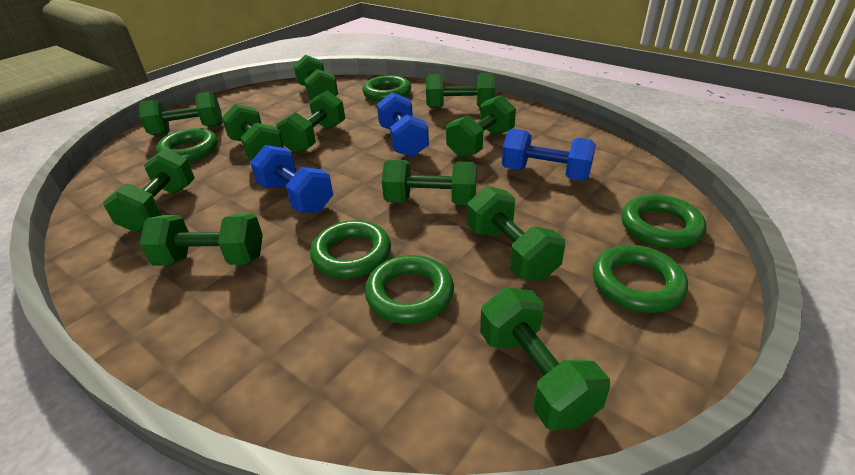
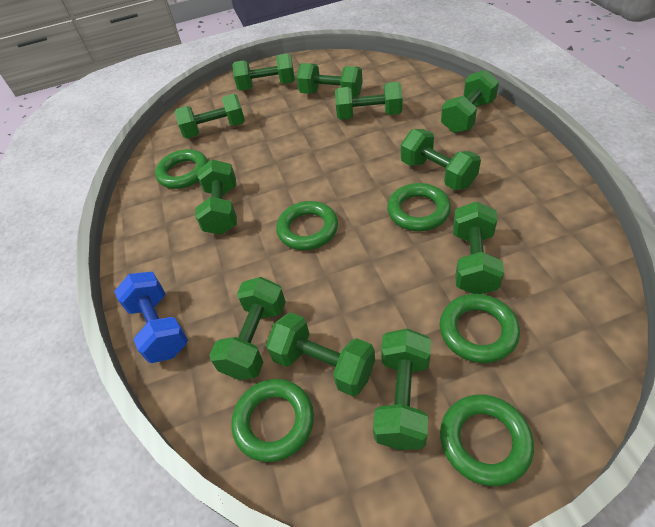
blue dumbbell: [250,145,333,213] [377,92,429,157] [502,129,596,181] = 3 -> [114,272,188,363] = 1

